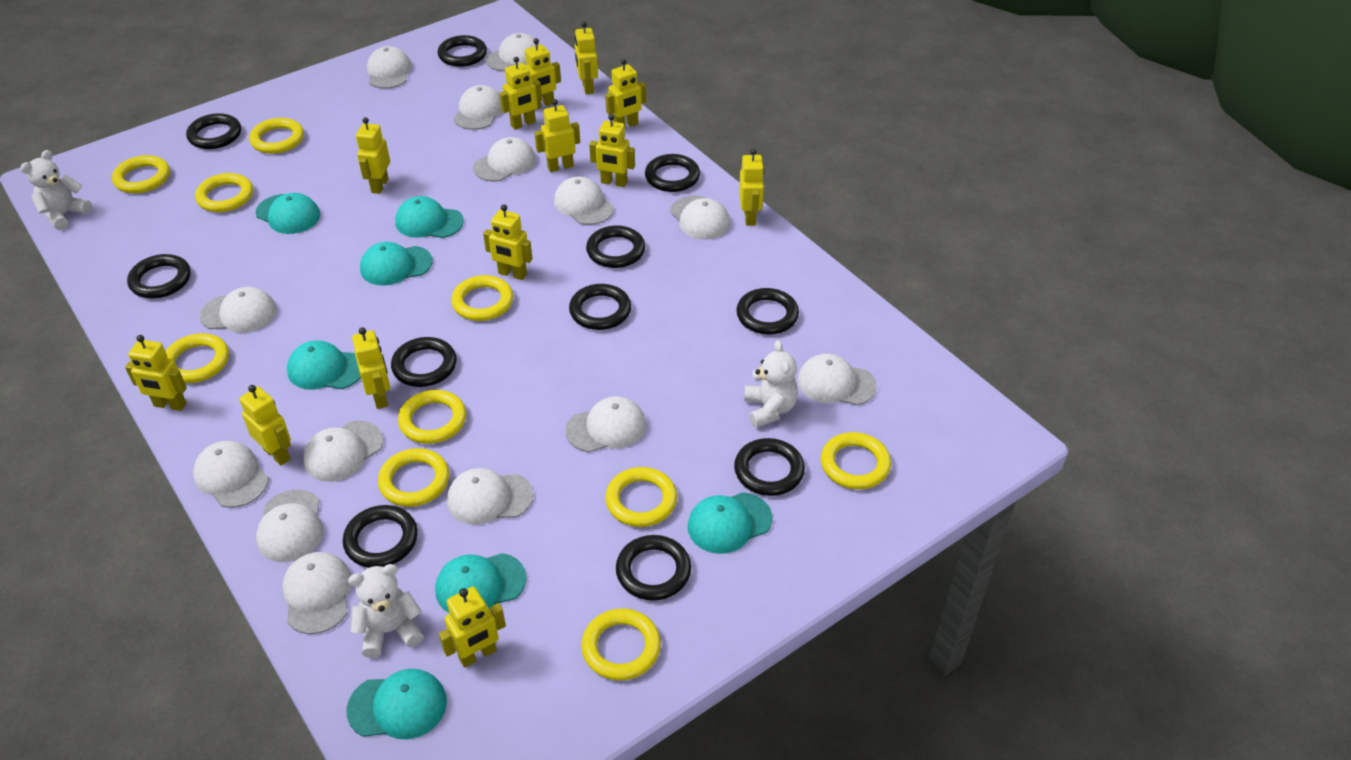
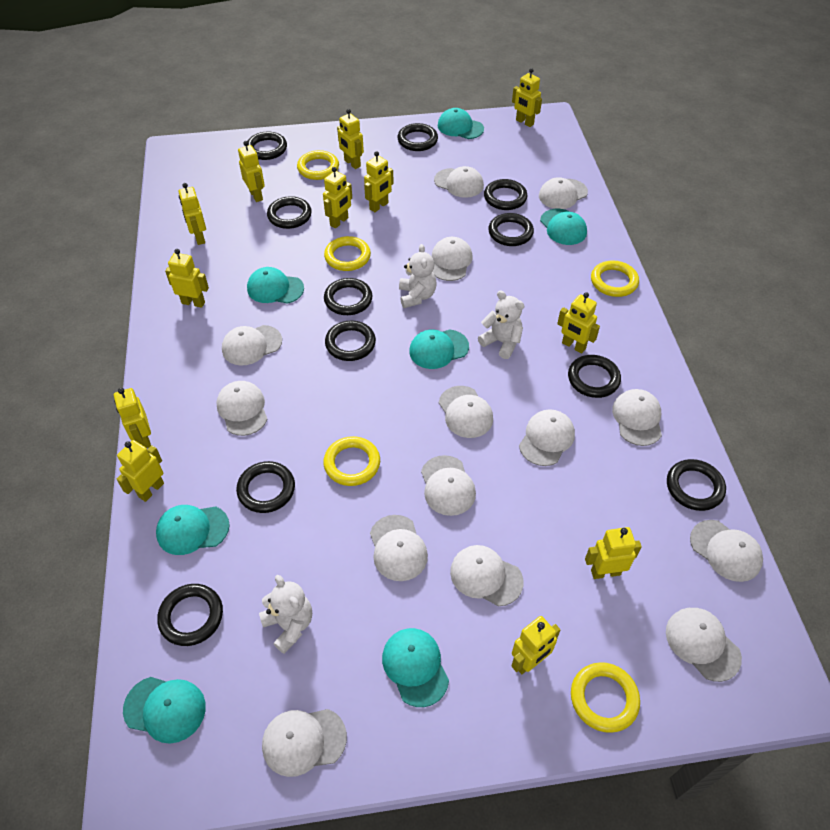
yellow ring: [112,155,170,193] [166,333,229,383] [195,173,253,212] [249,118,304,154] [378,448,449,507] [398,390,466,444] [451,275,513,321] [581,608,661,680] [605,467,677,527] [821,432,891,489] = 10 -> [297,150,339,180] [323,436,380,486] [324,236,371,271] [571,662,640,733] [591,260,639,297] = 5
yellow robot: [125,335,187,411] [239,385,291,466] [352,327,390,409] [356,117,390,194] [439,587,506,668] [483,204,533,280] [499,57,542,130] [525,38,561,110] [534,99,580,172] [575,21,598,94] [589,114,635,187] [605,58,646,127] [739,149,764,226] = 13 -> [114,388,151,448] [117,440,164,502] [165,249,209,308] [178,183,206,245] [238,141,265,202] [323,167,352,228] [337,109,364,169] [364,151,394,212] [512,68,542,127] [512,616,561,674] [557,292,600,353] [585,527,642,579] = 12

